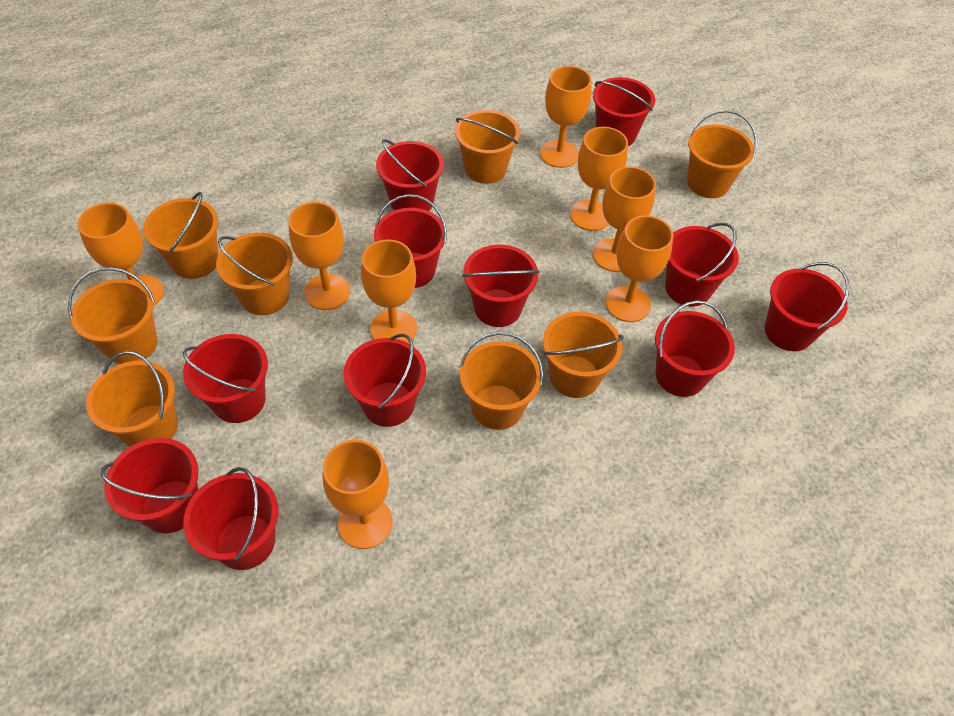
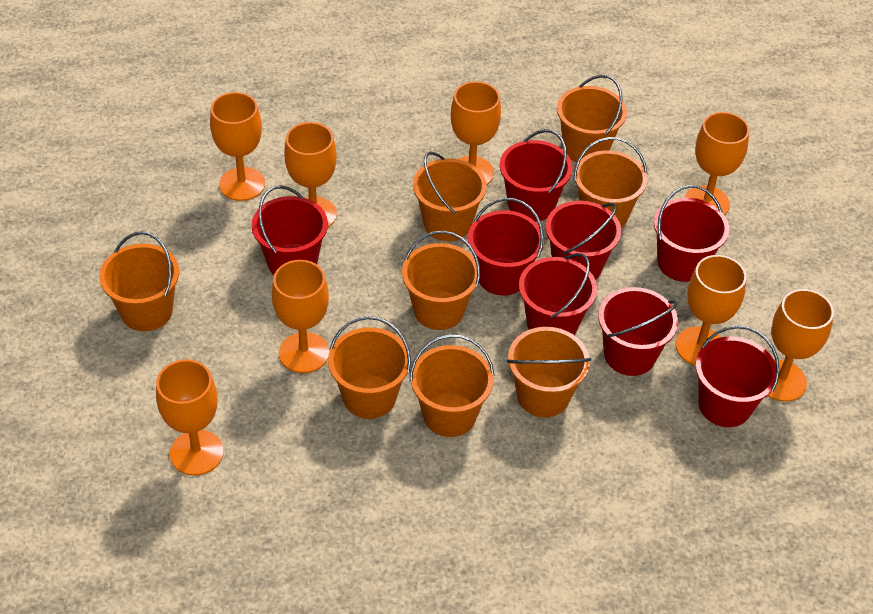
red bucket: [101,438,199,533] [183,334,268,423] [183,467,279,570] [344,333,426,427] [374,194,447,288] [376,139,444,211] [462,245,539,327] [593,77,655,146] [655,300,735,397] [665,223,739,306] [765,262,849,351] = 11 -> [251,185,328,275] [468,198,544,296] [500,129,573,222] [519,253,597,335] [546,201,621,280] [598,287,678,376] [654,185,729,282] [695,325,780,427] = 8

